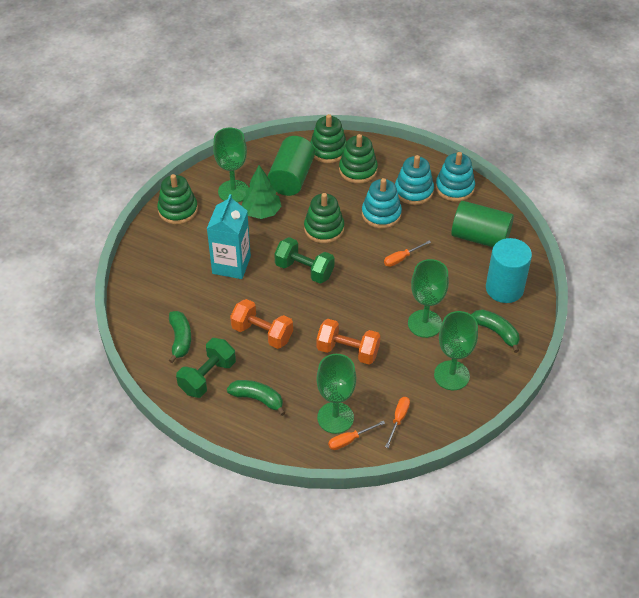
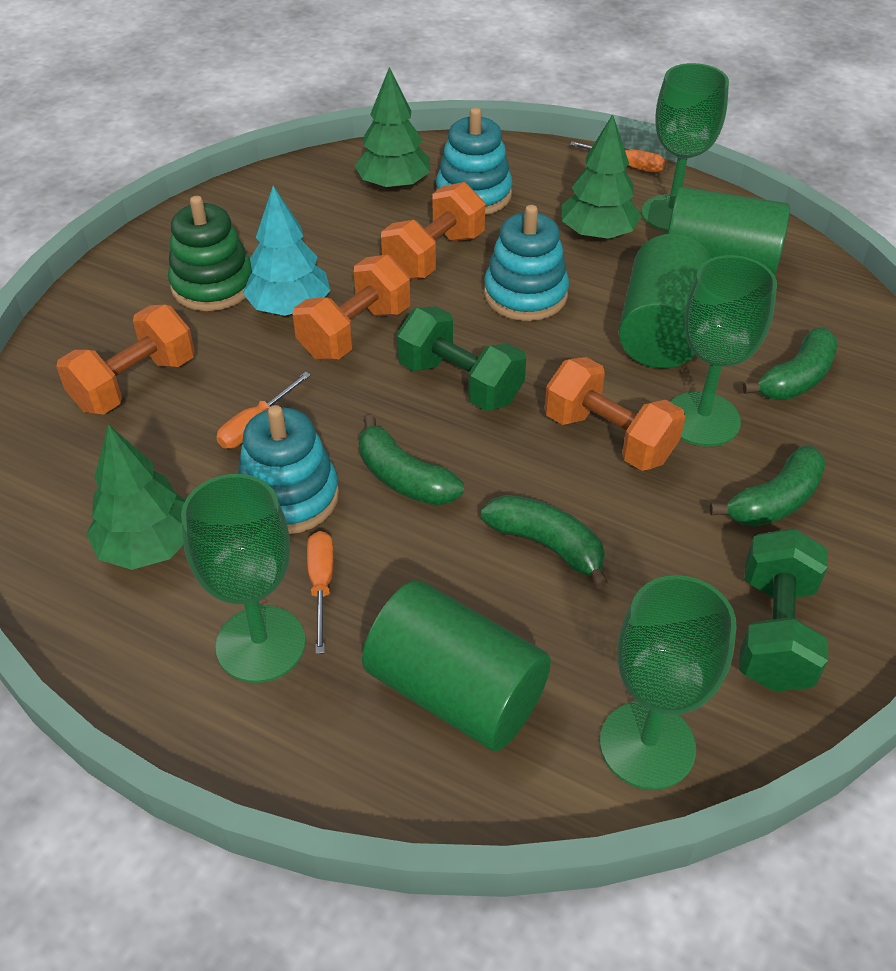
green banana: [169,311,191,363] [227,380,285,416] [471,309,520,353] = 3 -> [359,415,464,506] [481,495,608,589] [710,445,826,527] [743,327,838,400] = 4
green cylinder: [268,136,315,196] [451,201,514,247] = 2 -> [362,580,551,751] [619,234,711,368] [668,187,790,275] = 3
green stacking toy: [157,174,198,224] [304,193,344,244] [310,114,347,163] [339,134,378,184] = 4 -> [168,196,252,311] = 1
green tree: [242,165,282,219] = 1 -> [86,424,185,570] [355,67,430,190] [562,114,642,240] = 3
orange dumbbell: [230,299,293,349] [317,319,381,364] = 2 -> [56,305,195,414] [293,255,411,360] [381,182,485,280] [545,357,686,471] = 4
turquoise carton: [207,194,251,279] = 1 -> none = 0
turquoise cylinder: [486,238,532,303] = 1 -> none = 0
turquoise tree: none = 0 -> [243,186,330,316] = 1

